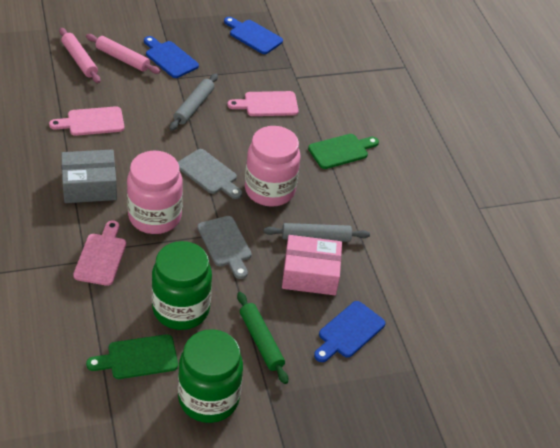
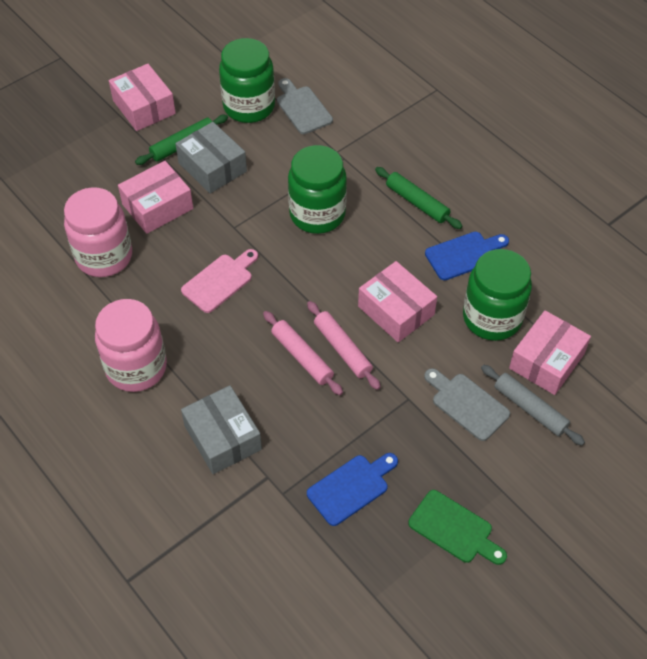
blue cutting board: [144,36,199,78] [224,17,283,54] [314,301,385,362] = 3 -> [307,453,398,526] [425,232,509,280] = 2
green cutting board: [86,334,178,379] [308,134,379,169] = 2 -> [408,490,507,565] = 1
green jar: [152,241,212,330] [178,329,243,423] = 2 -> [219,38,275,123] [288,145,347,234] [463,249,532,341] = 3
green rolling pin: [237,292,288,384] = 1 -> [135,115,228,165] [375,167,462,229] = 2
grey box: [61,149,117,203] = 1 -> [175,122,247,194] [181,385,262,474] = 2
grey rolling pin: [169,74,218,131] [264,223,370,242] = 2 -> [481,365,585,445] = 1
pink box: [282,235,342,295] = 1 -> [109,64,176,131] [118,161,193,234] [358,261,437,342] [509,310,591,395] = 4
pink cutting board: [49,106,124,136] [73,221,126,286] [227,91,299,116] = 3 -> [181,249,258,313] = 1

